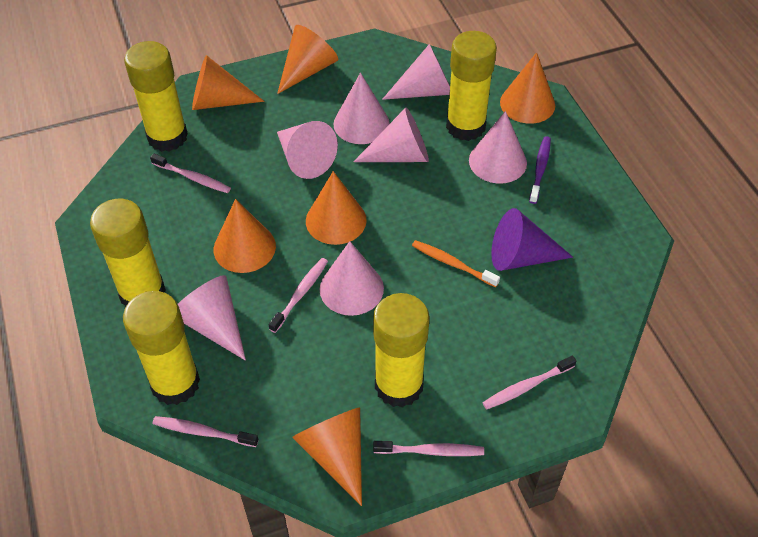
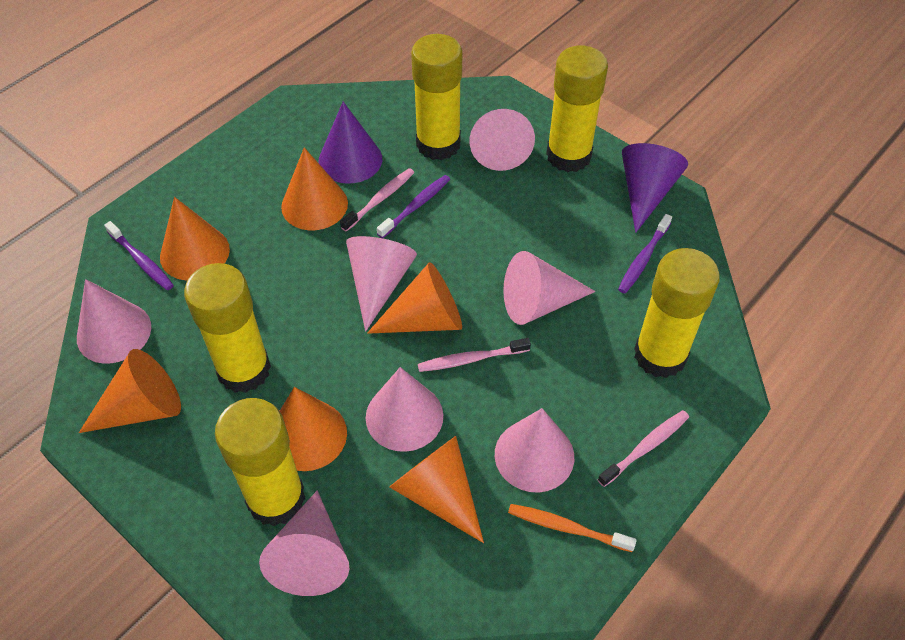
pink toothbrush: [150,153,231,193] [152,416,258,447] [269,258,328,333] [373,441,484,456] [482,355,576,410] = 5 -> [340,168,415,231] [418,338,531,372] [598,410,689,487] = 3
purple cone: [491,208,573,271] = 1 -> [319,102,382,184] [622,143,688,233] = 2
purple toothbrush: [529,136,551,204] = 1 -> [104,221,174,290] [377,175,450,238] [618,214,672,293] = 3

